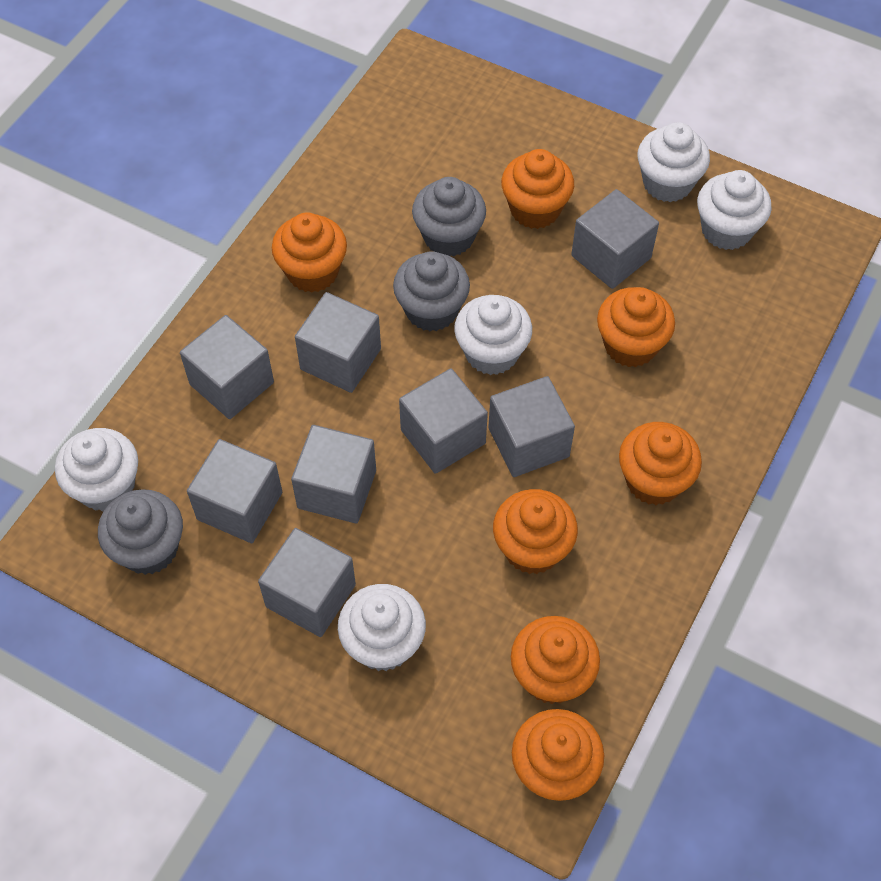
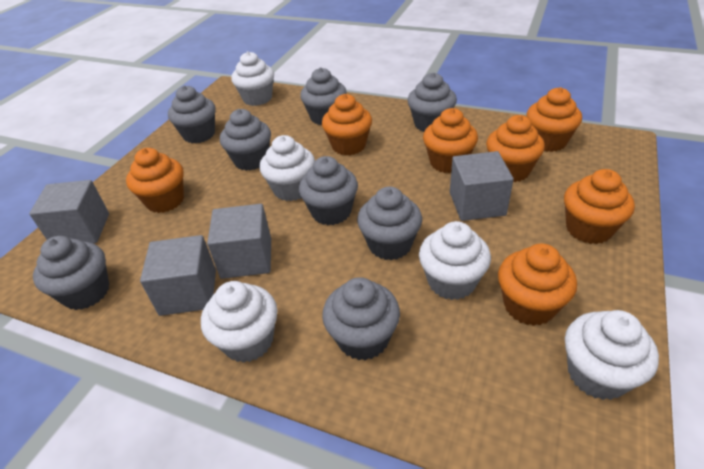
grey cube: [180,315,274,419] [187,439,282,543] [258,528,356,637] [291,425,376,524] [295,292,381,393] [399,368,488,474] [488,376,575,477] [571,189,659,289] = 8 -> [29,180,109,243] [140,235,216,316] [207,204,271,279] [450,151,514,221] = 4
grey cupcake: [98,489,183,575] [393,251,470,331] [412,177,486,256] = 3 -> [33,236,109,310] [168,86,216,144] [220,109,271,171] [299,156,358,225] [300,68,347,125] [322,277,400,360] [357,186,422,260] [408,72,457,132] = 8

